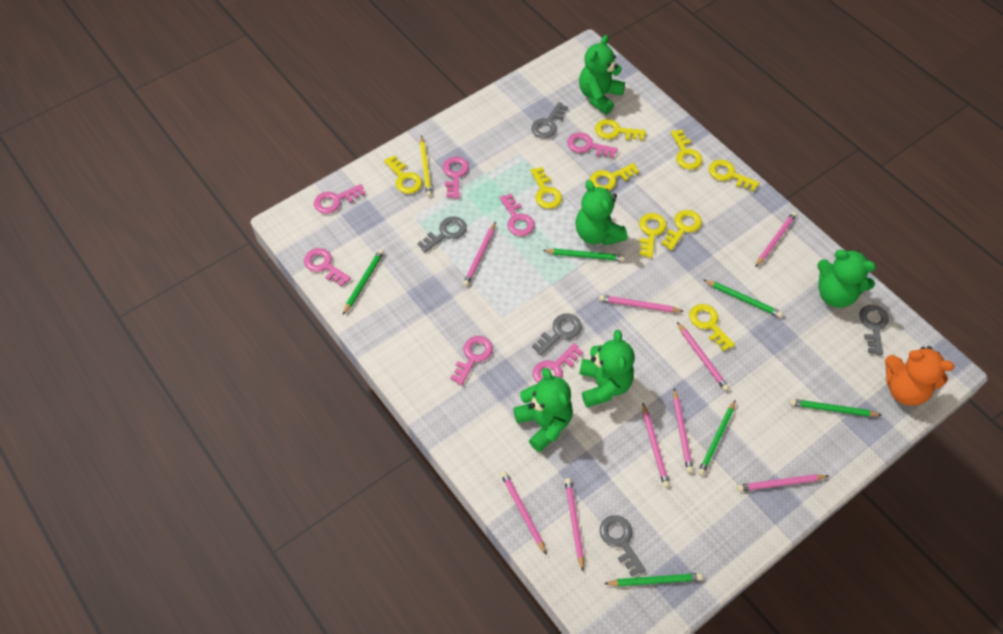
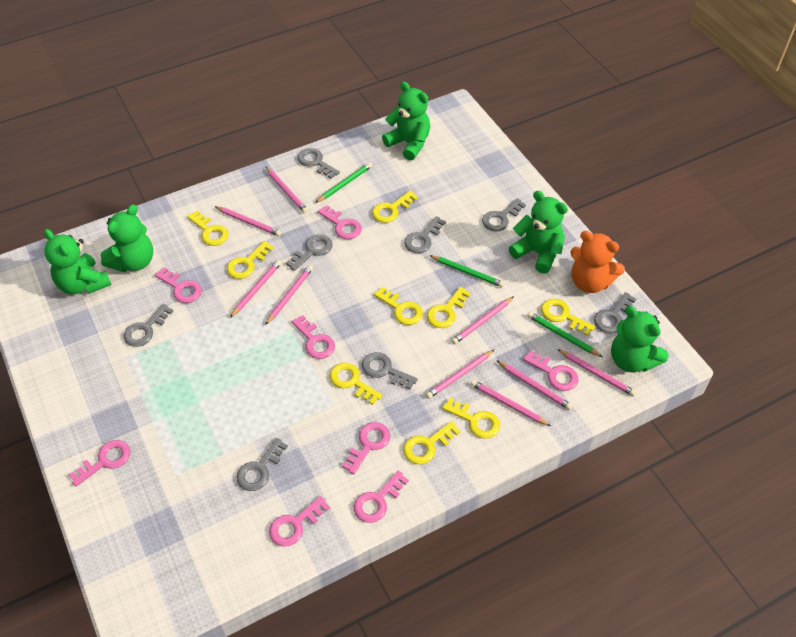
green pencil: [343,249,384,315] [542,249,625,261] [604,573,703,586] [698,400,735,475] [704,280,783,317] [790,399,881,417] = 6 -> [315,162,372,203] [429,255,504,287] [527,312,602,357] = 3
grey key: [417,217,467,253] [531,102,568,138] [532,313,582,356] [600,515,646,577] [859,305,889,355] = 5 -> [124,304,173,347] [236,438,288,491] [286,234,333,271] [298,148,340,179] [362,352,418,390] [404,216,446,253] [482,198,526,232] [594,292,636,333] = 8
pink key: [304,248,351,287] [314,184,366,214] [443,157,469,199] [450,336,493,385] [500,194,535,236] [533,343,583,383] [567,132,618,158] = 7 -> [69,440,130,487] [155,267,202,303] [269,496,330,547] [292,315,335,359] [318,205,362,239] [342,422,391,475] [354,471,409,523] [523,350,578,391] = 8
yellow pencil: [420,136,432,197] = 1 -> none = 0

